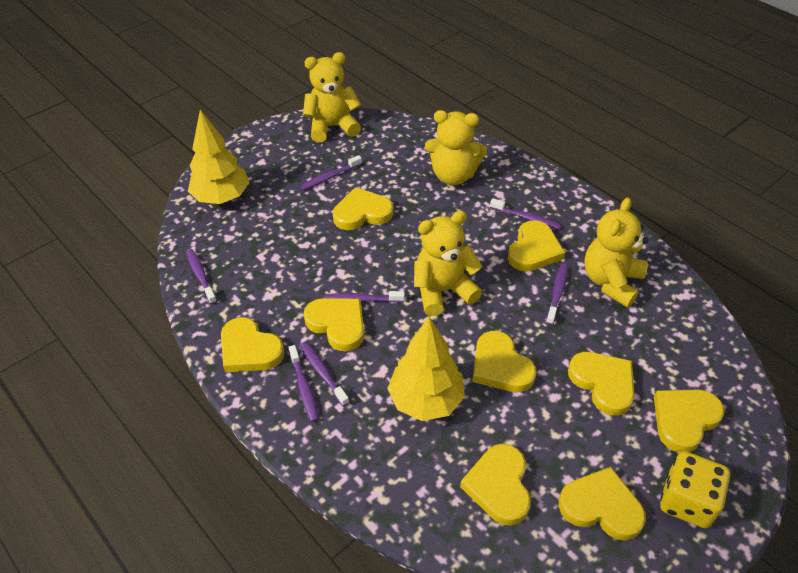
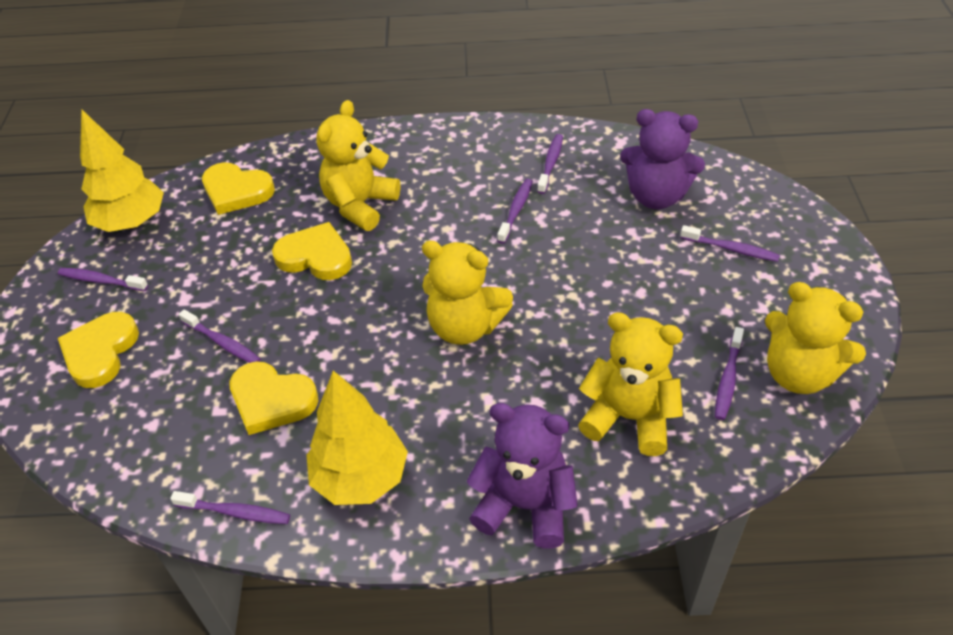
purple teddy bear: none = 0 -> [466,403,578,549] [620,109,705,209] = 2
yellow dice: [660,451,730,528] = 1 -> none = 0
yellow heart: [221,317,285,372] [304,298,364,351] [333,187,393,230] [460,444,531,526] [472,331,536,392] [508,220,565,272] [559,467,646,541] [568,352,635,415] [654,390,724,453] = 9 -> [58,312,139,388] [202,162,275,215] [229,361,318,435] [272,222,352,280] = 4

